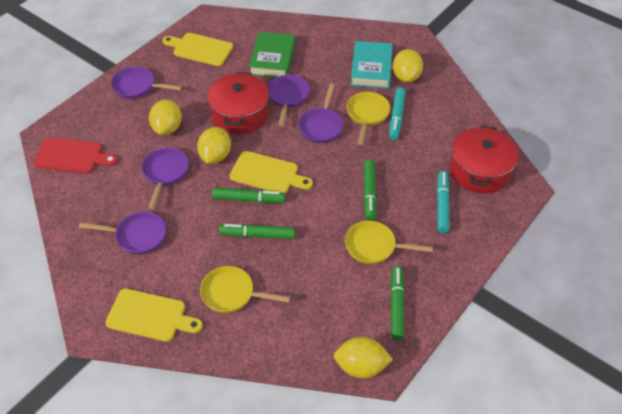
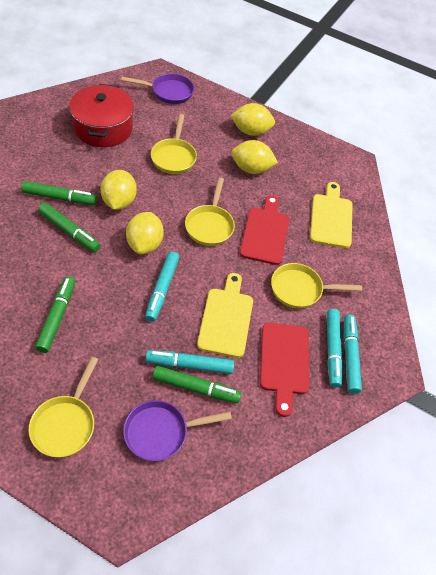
green book: [249,32,295,78] = 1 -> none = 0
purple pan: [79,212,166,254] [111,66,182,99] [142,147,189,209] [267,75,310,127] [298,84,343,143] = 5 -> [121,73,194,104] [123,400,232,461] = 2
red cutting board: [34,137,118,174] = 1 -> [240,195,289,265] [260,323,309,417] = 2
red pot: [207,72,269,134] [450,125,518,194] = 2 -> [69,84,134,147] = 1
turquoise book: [351,41,393,89] = 1 -> none = 0
turquoise marker: [389,87,406,140] [437,171,450,233] = 2 -> [145,251,179,322] [146,350,234,374] [327,309,343,388] [343,314,362,394] = 4
yellow cutting board: [105,289,203,342] [162,33,233,66] [229,151,313,193] = 3 -> [197,273,253,358] [310,182,352,248] = 2
yellow pan: [200,266,290,313] [345,221,433,264] [346,92,390,145] = 3 -> [29,357,98,458] [151,114,197,174] [185,177,235,246] [271,263,362,309] = 4

